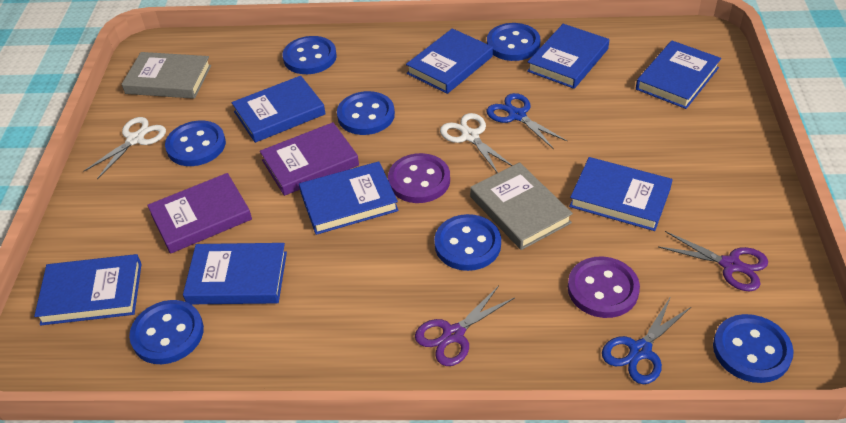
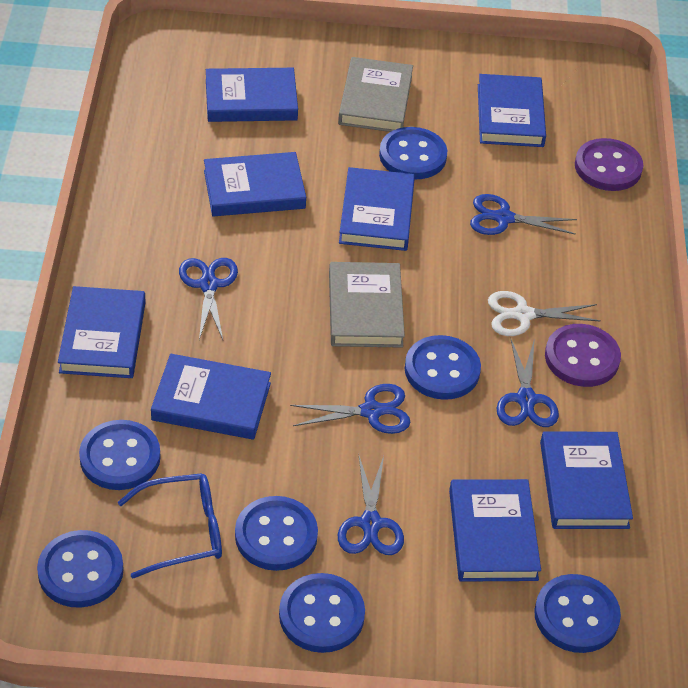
blue glasses: none = 0 -> [118,473,222,579] = 1
blue scissors: [487,93,567,149] [602,296,691,384] = 2 -> [179,258,238,340] [290,384,411,434] [338,456,404,555] [470,194,577,235] [497,338,559,427] = 5
purple book: [147,173,252,254] [260,122,359,196] = 2 -> none = 0
purple scissors: [415,286,514,366] [658,231,768,291] = 2 -> none = 0
white scissors: [83,117,166,179] [440,113,513,173] = 2 -> [488,291,601,336] = 1

